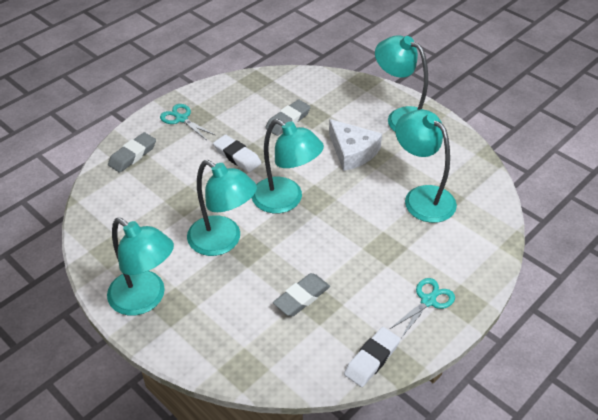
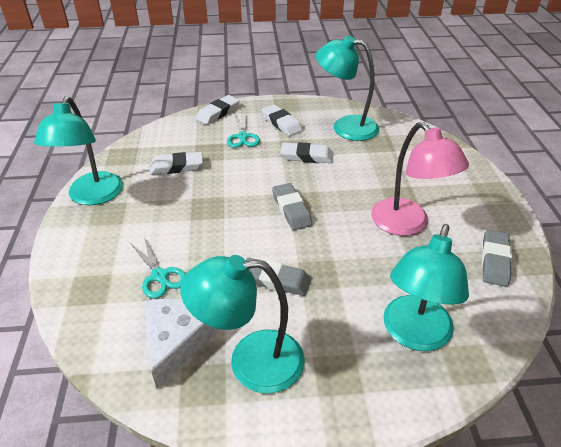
pink lamp: none = 0 -> [371,122,469,236] = 1
turquoise lamp: [107,218,174,316] [187,160,257,256] [251,119,324,213] [375,35,428,132] [395,110,457,223] = 5 -> [34,96,123,205] [180,255,305,394] [316,36,379,141] [383,224,469,351] = 4
white eraser: [213,134,262,173] [344,327,400,387] = 2 -> [149,152,203,175] [196,95,240,124] [261,104,303,136] [280,142,333,163] = 4

